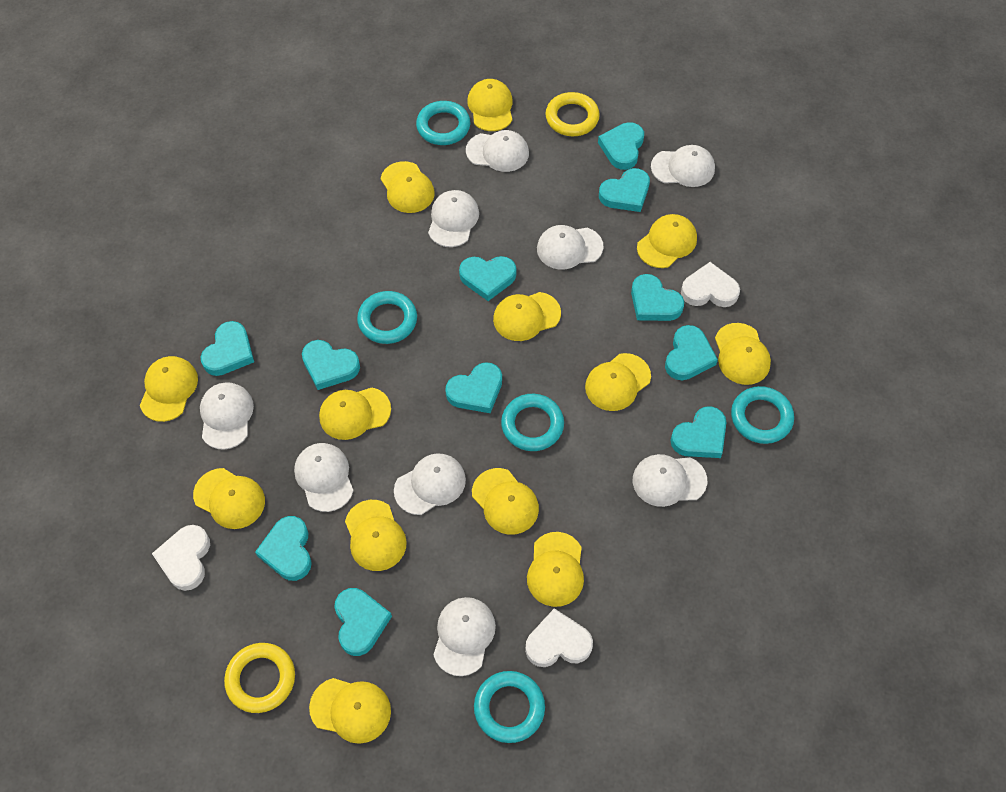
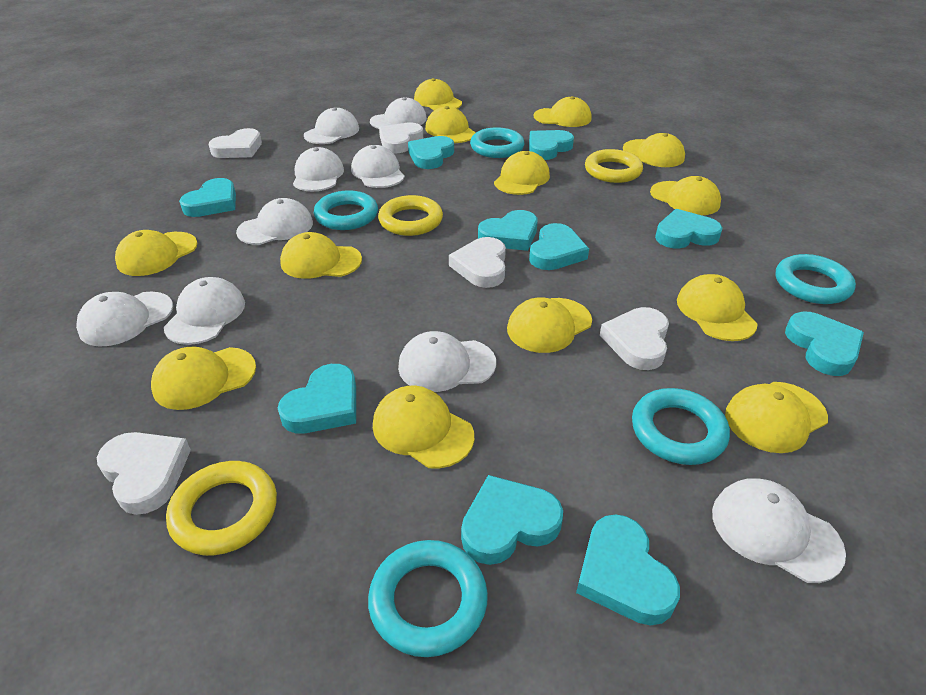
turquoise heart: [201,321,254,376] [255,516,312,581] [302,340,360,390] [334,588,392,656] [445,362,502,413] [459,256,516,301] [598,122,644,170] [599,168,650,212] [631,274,684,321] [665,325,718,380] [671,406,726,458] = 11 -> [179,178,236,217] [278,364,356,433] [408,136,454,169] [461,475,563,565] [478,210,538,251] [529,130,574,160] [529,223,589,270] [576,514,680,625] [655,209,722,249] [785,312,864,376] = 10
white heart: [152,525,210,591] [525,608,593,667] [681,262,740,307] = 3 -> [97,432,191,515] [209,128,262,158] [379,122,423,153] [449,237,506,288] [600,307,669,370] = 5
yellow ring: [224,643,295,713] [545,92,600,136] = 2 -> [166,461,277,555] [378,195,443,236] [585,149,643,183] = 3

